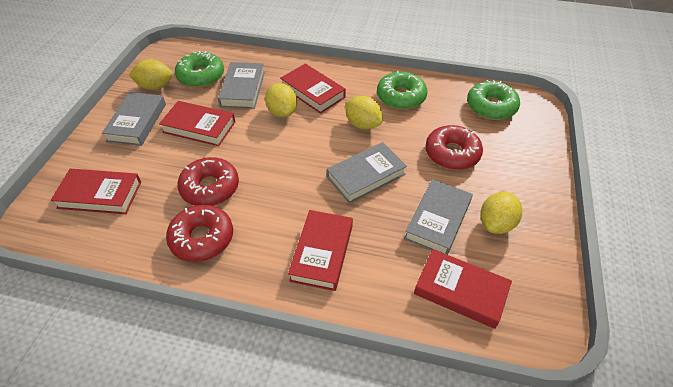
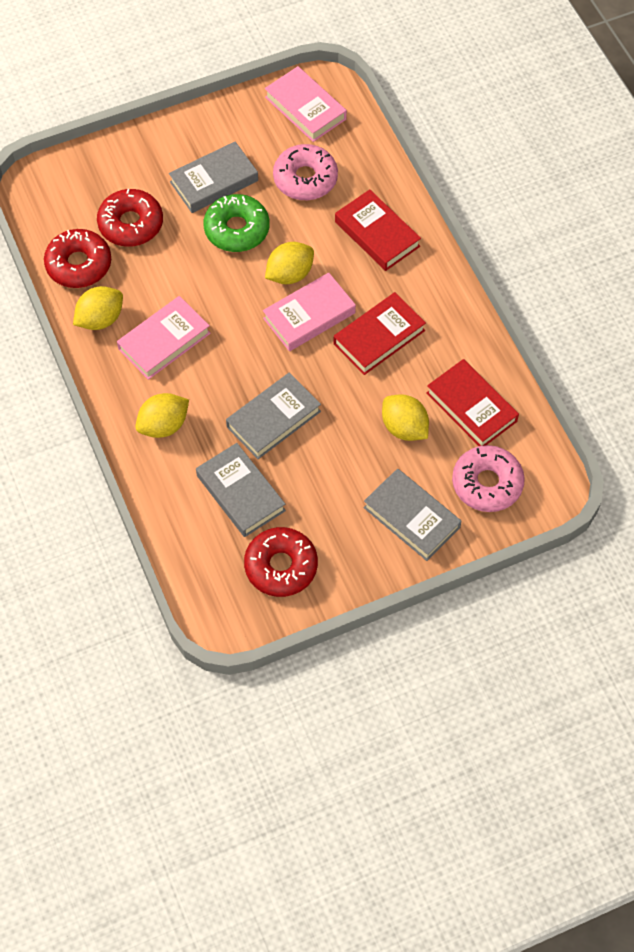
green donut: [175,51,224,88] [377,71,427,110] [467,80,520,120] = 3 -> [203,194,269,252] = 1
pink book: none = 0 -> [117,296,211,380] [263,272,356,351] [265,66,347,142] = 3
pink donut: none = 0 -> [273,144,338,201] [452,445,525,512] = 2
red book: [51,169,141,214] [159,101,235,146] [280,64,346,114] [288,210,353,291] [414,249,512,329] = 5 -> [334,292,426,375] [335,189,421,271] [427,359,519,446] = 3

